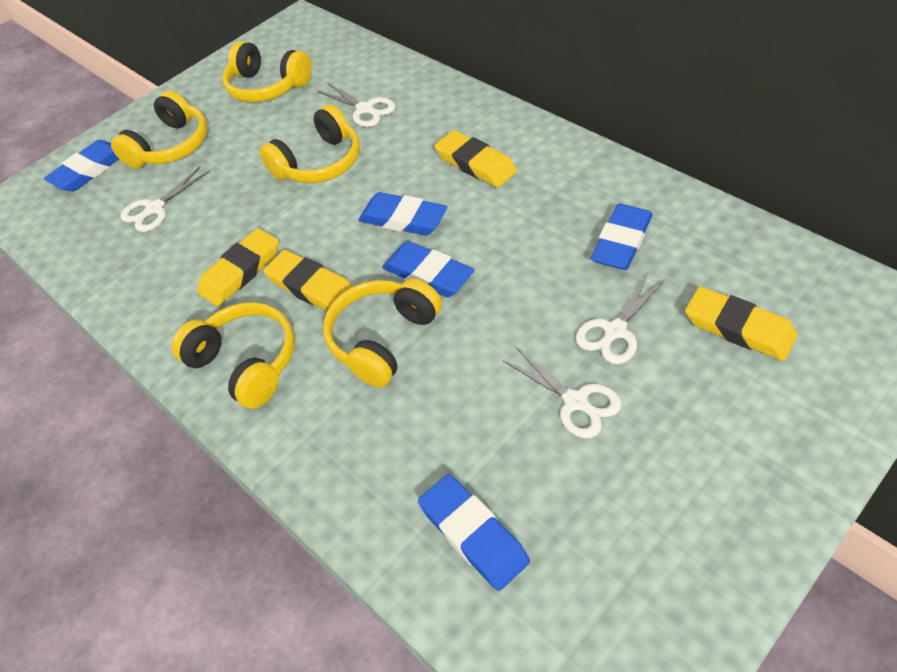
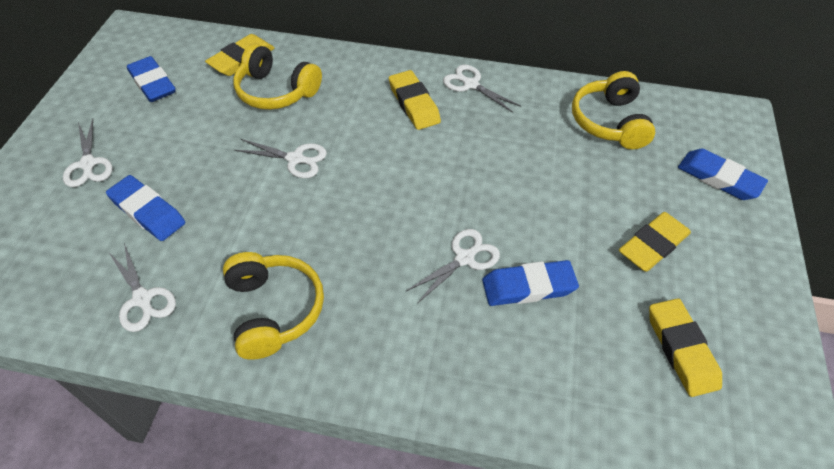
blue eraser: [44,140,119,192] [358,192,447,236] [382,241,474,297] [418,474,530,591] [590,204,653,270] = 5 -> [106,175,185,241] [127,56,176,102] [482,260,579,306] [678,149,768,200] = 4
white scissors: [120,167,210,232] [318,83,396,127] [503,347,622,438] [576,273,665,364] = 4 -> [63,119,112,187] [109,243,176,332] [234,139,327,178] [406,229,500,304] [443,65,521,113] = 5
yellow headphones: [111,91,208,169] [171,302,295,409] [222,41,312,102] [260,104,360,183] [323,279,442,388] = 5 -> [223,252,324,360] [233,44,322,110] [572,71,655,150] = 3

